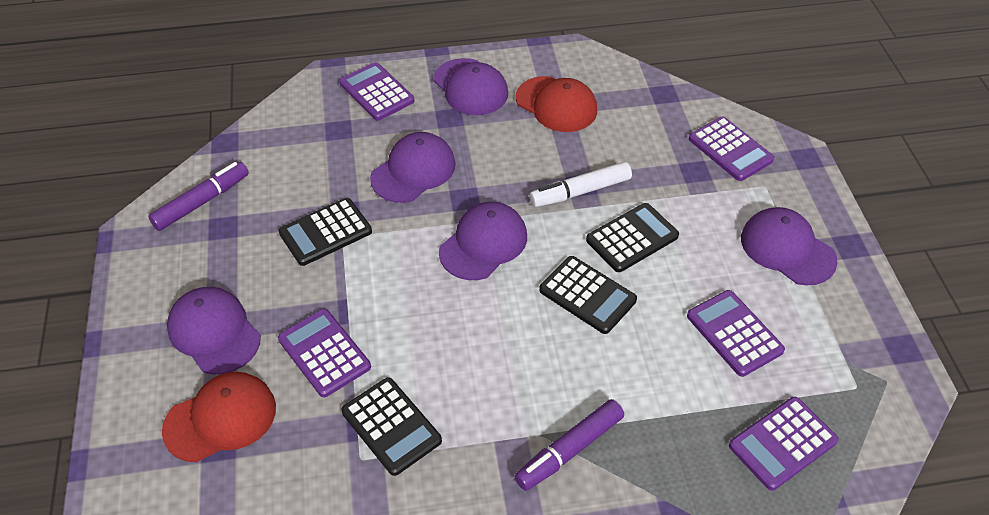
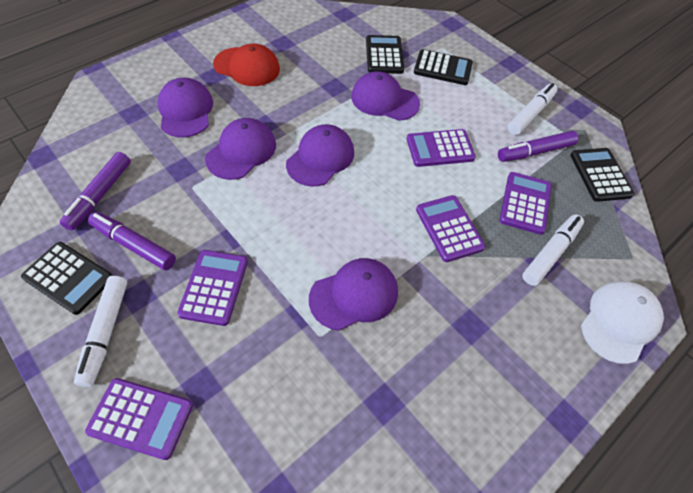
purple marker: [148,162,249,231] [515,399,624,491] = 2 -> [60,152,131,231] [88,212,176,270] [498,131,578,162] = 3
red cap: [162,372,276,462] [516,76,597,132] = 2 -> [213,44,280,86] = 1
white cap: none = 0 -> [581,281,664,364] = 1
white marker: [529,162,632,207] = 1 -> [74,276,127,387] [508,83,557,135] [522,214,584,286] = 3

